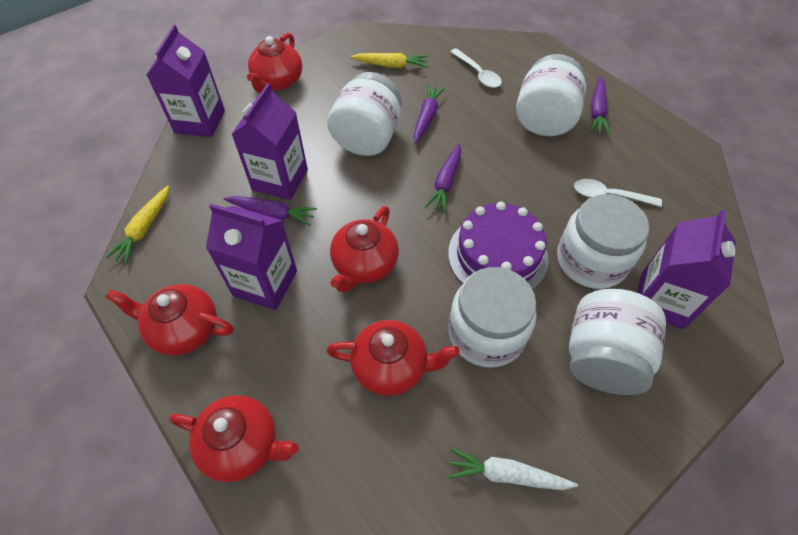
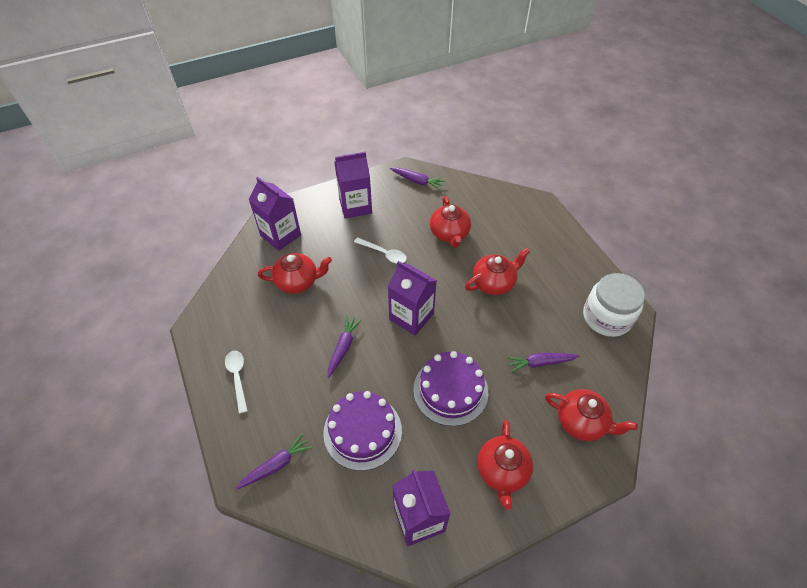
purple cake: [448,202,548,290] = 1 -> [323,391,402,471] [413,351,488,426] = 2
white carrot: [448,448,578,490] = 1 -> none = 0
white jar: [327,72,402,156] [449,267,537,368] [516,54,586,136] [557,194,649,289] [569,289,666,395] = 5 -> [583,273,645,337] = 1
yellow carrot: [106,186,169,264] [350,53,428,68] = 2 -> none = 0

